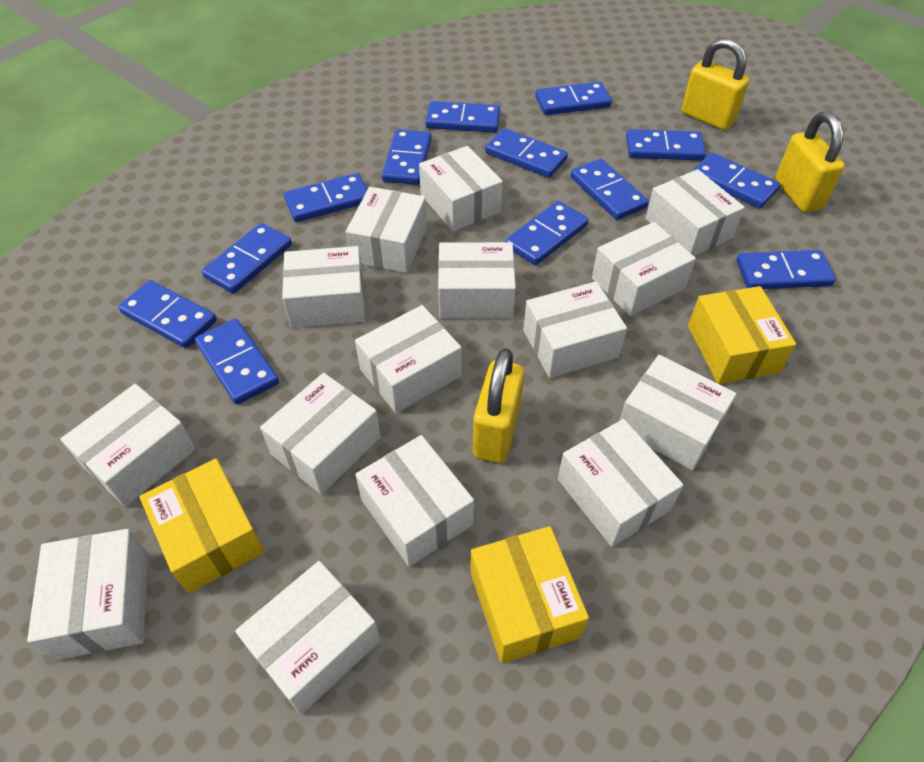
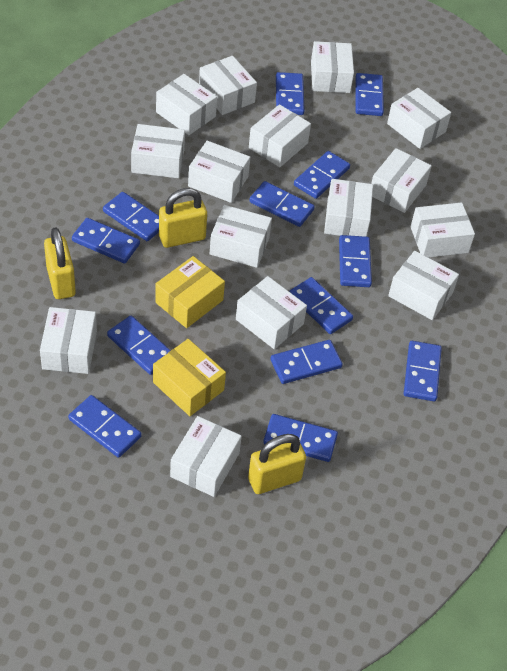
yellow box: [139,459,264,593] [470,526,589,663] [688,286,796,384] = 3 -> [153,339,226,416] [155,256,225,328] = 2

